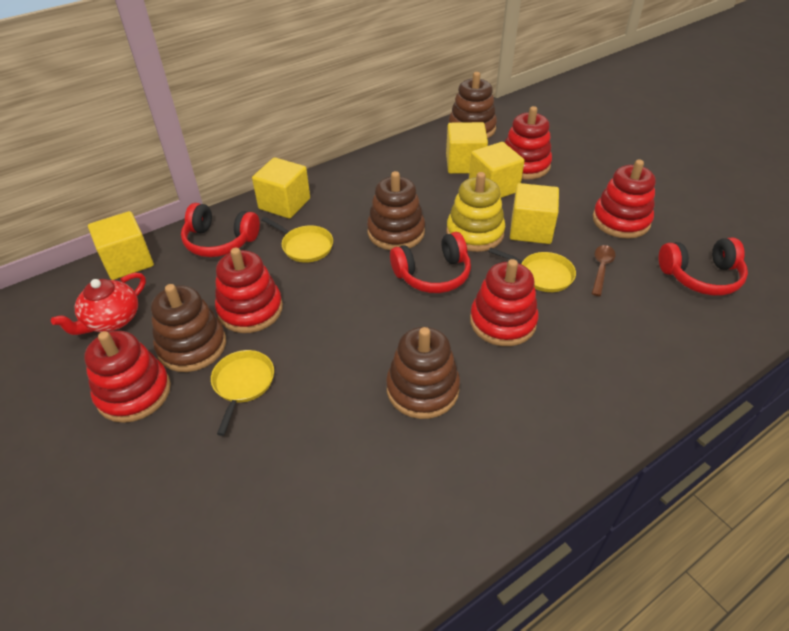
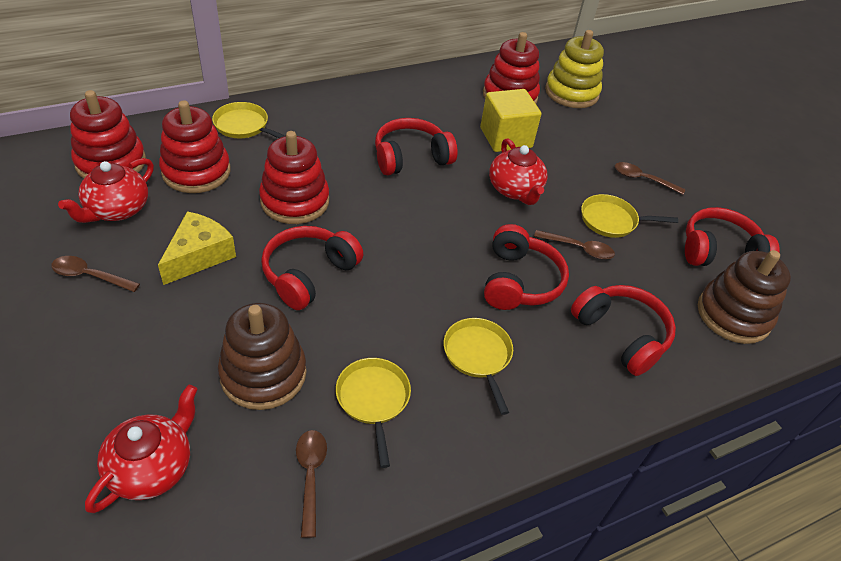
brown spoon: [592,245,616,296] = 1 -> [51,256,140,292] [296,430,327,538] [534,230,615,260] [615,162,685,195] = 4
brown stacking toy: [151,284,226,372] [367,171,425,250] [386,327,460,419] [449,72,497,138] = 4 -> [218,303,307,410] [698,250,791,344] = 2
red headphones: [181,203,260,257] [390,232,471,293] [659,238,748,296] = 3 -> [261,226,363,310] [375,118,458,175] [484,224,569,310] [571,285,676,376] [685,207,780,266] = 5
red stacking toy: [84,331,171,423] [215,248,283,333] [470,259,538,346] [504,106,552,180] [592,160,656,239] = 5 -> [70,90,146,179] [159,100,230,193] [259,131,329,224] [483,32,540,104] = 4
red teapot: [51,272,146,335] = 1 -> [58,158,154,223] [85,385,198,513] [489,138,548,205] = 3
yellow cheese: none = 0 -> [158,211,236,285] = 1
yellow cube: [88,211,154,280] [252,157,310,219] [446,122,488,174] [469,142,525,198] [510,183,559,244] = 5 -> [480,89,541,152] = 1
yellow pan: [211,350,274,436] [261,217,333,263] [488,247,576,292] = 3 -> [212,102,285,138] [336,358,411,468] [444,318,513,415] [581,194,678,238] = 4

